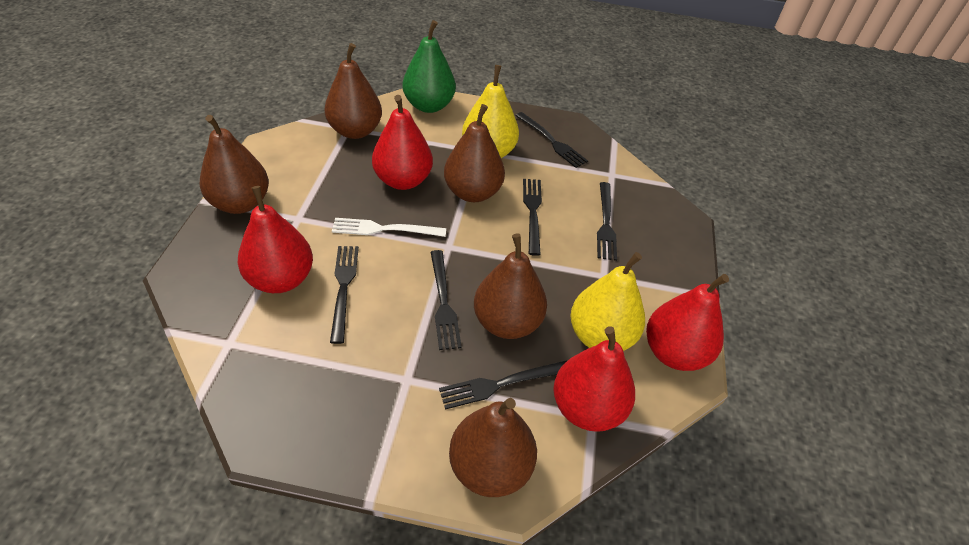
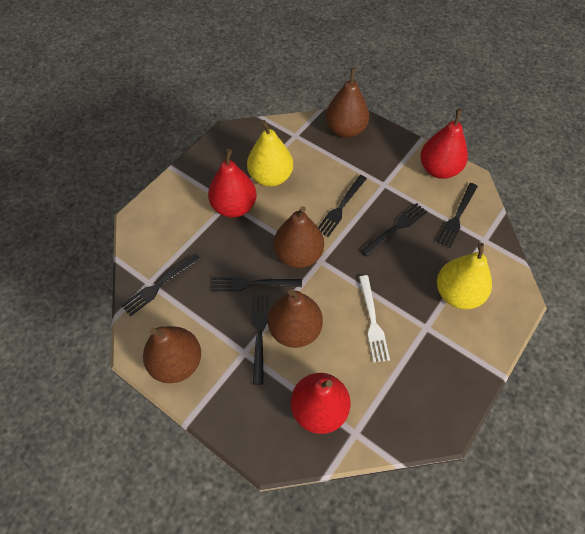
brown pear: [200,115,269,214] [324,43,382,139] [444,104,505,202] [449,398,537,497] [474,233,547,339] = 5 -> [143,326,201,383] [268,289,323,348] [274,206,324,268] [325,68,369,138] = 4
green pear: [403,20,456,113] = 1 -> none = 0
red pear: [238,186,313,293] [372,95,433,190] [553,326,635,432] [646,274,729,371] = 4 -> [208,149,257,218] [291,373,350,434] [420,109,468,179] = 3

